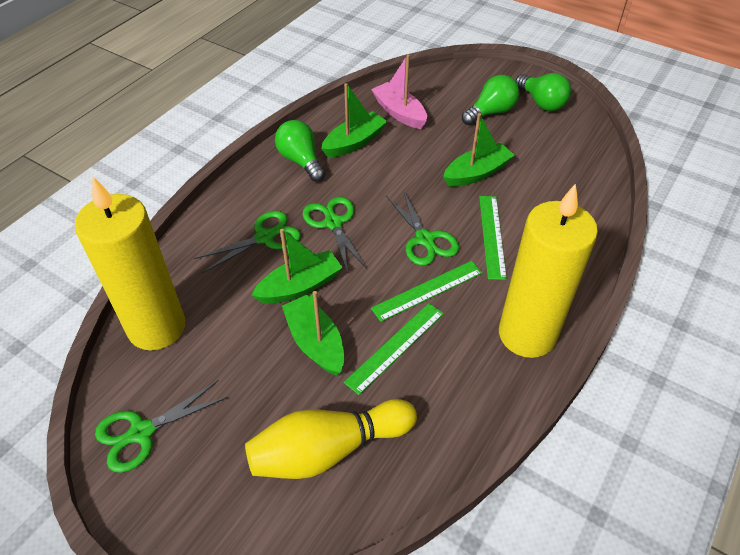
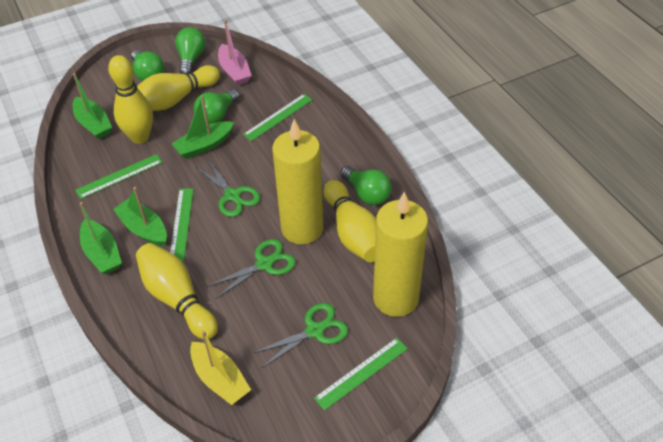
green light bulb: [275,120,325,182] [462,75,519,125] [516,73,571,111] = 3 -> [131,50,164,81] [175,27,205,74] [193,89,240,124] [340,166,392,205] = 4
green ruler: [344,303,444,395] [371,261,482,322] [479,196,507,280] = 3 -> [75,154,163,199] [170,188,194,261] [243,94,313,141] [314,338,408,411] = 4
green scissors: [95,380,228,473] [194,211,301,273] [303,197,367,273] [386,190,459,266] = 4 -> [196,161,260,217] [207,239,296,299] [253,303,348,368] = 3
yellow boat: none = 0 -> [190,331,251,405] = 1
yellow bowling pin: [245,399,417,479] = 1 -> [108,55,153,144] [136,243,218,340] [137,65,220,111] [324,180,376,262] = 4

